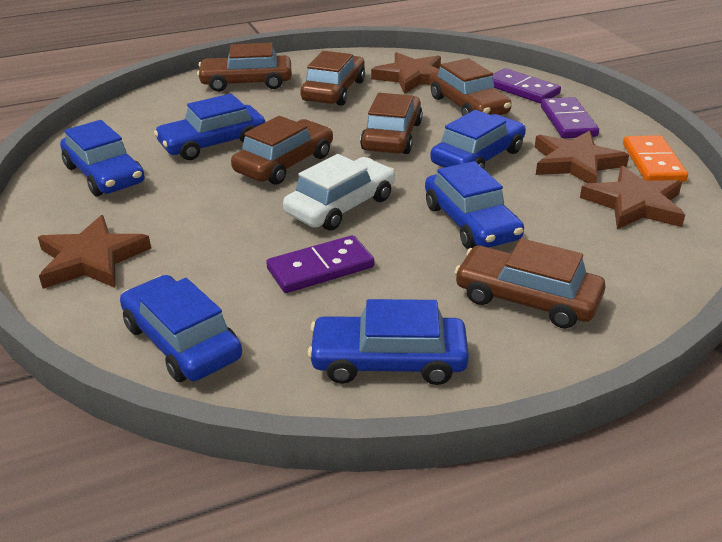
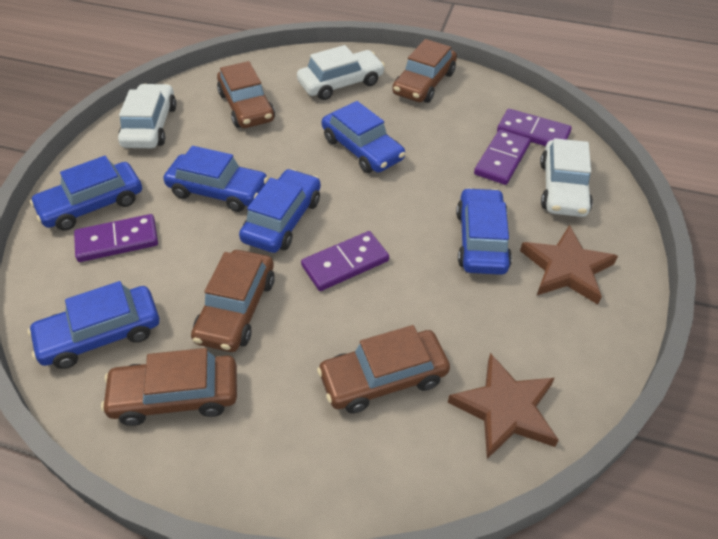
brown car: [197,43,292,92] [231,116,333,185] [300,51,365,106] [360,93,423,154] [429,58,512,116] [455,238,605,329] = 6 -> [101,348,237,426] [191,250,275,352] [217,61,275,128] [317,325,450,413] [392,39,457,103] = 5
brown star: [38,215,151,289] [371,52,441,94] [535,131,629,184] [580,166,685,229] = 4 -> [448,353,559,459] [520,225,618,305] = 2
orange domino: [623,135,688,182] = 1 -> none = 0
purple domino: [266,235,374,293] [492,68,561,104] [541,97,599,139] = 3 -> [74,214,158,262] [301,231,389,291] [474,129,531,185] [497,109,572,146] = 4
white car: [283,154,395,231] = 1 -> [118,84,176,148] [297,45,385,100] [540,138,593,217] = 3

